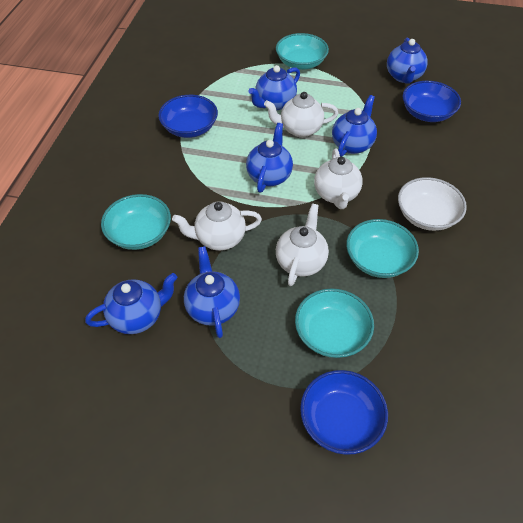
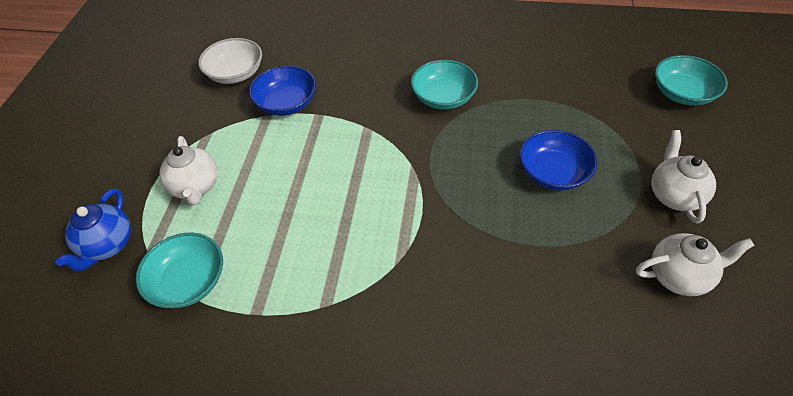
blue bowl: [158,95,218,138] [300,370,388,455] [402,81,461,122] = 3 -> [249,66,316,116] [520,130,598,190] = 2
blue teapot: [85,273,177,334] [184,246,240,338] [246,123,293,193] [248,65,300,110] [332,95,377,157] [387,38,428,84] = 6 -> [56,189,132,271] = 1
turquoise bowl: [101,194,171,250] [276,33,329,70] [295,288,374,358] [346,219,419,278] = 4 -> [136,232,223,308] [411,60,478,110] [655,55,728,106] = 3
white teapot: [172,201,262,251] [264,92,338,138] [276,203,329,286] [314,148,363,209] = 4 -> [159,136,218,205] [636,233,755,296] [651,130,716,224] = 3

